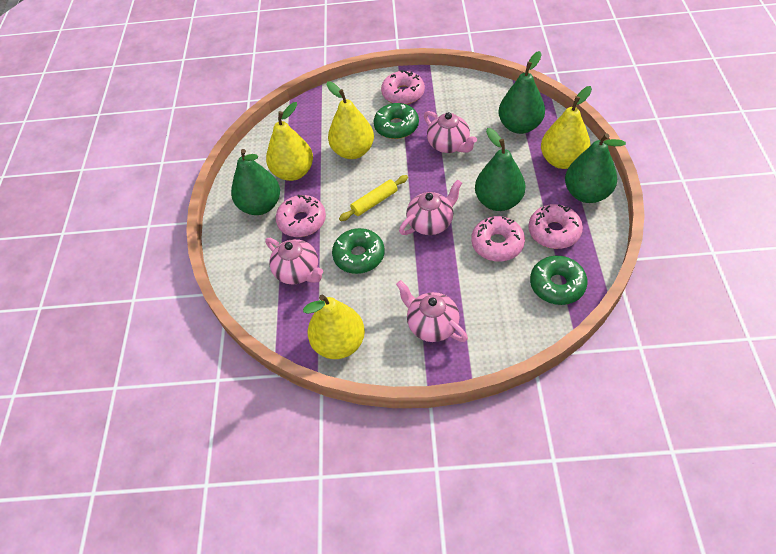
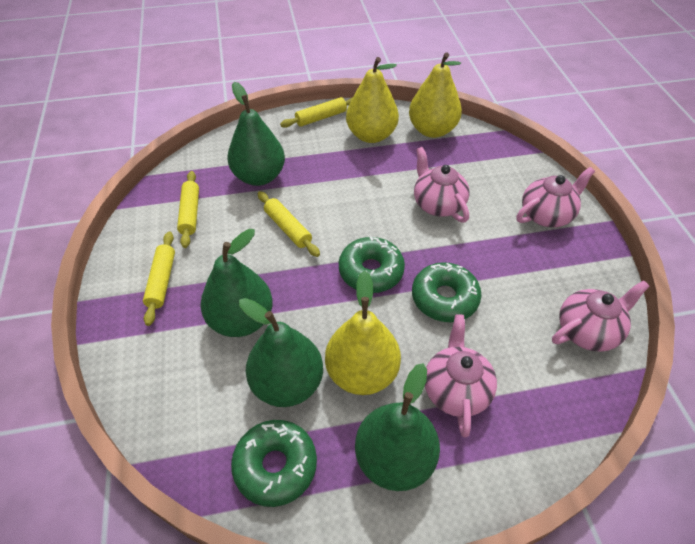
pink donut: [276,195,326,237] [381,70,425,105] [471,216,525,262] [528,204,583,249] = 4 -> none = 0
yellow pear: [266,102,313,181] [303,295,365,359] [327,82,374,159] [541,86,592,169] = 4 -> [325,271,401,395] [346,57,399,143] [409,52,462,138] = 3
yellow rolling pin: [339,175,408,221] = 1 -> [143,231,175,326] [177,171,199,248] [258,191,320,257] [280,97,353,128] = 4

